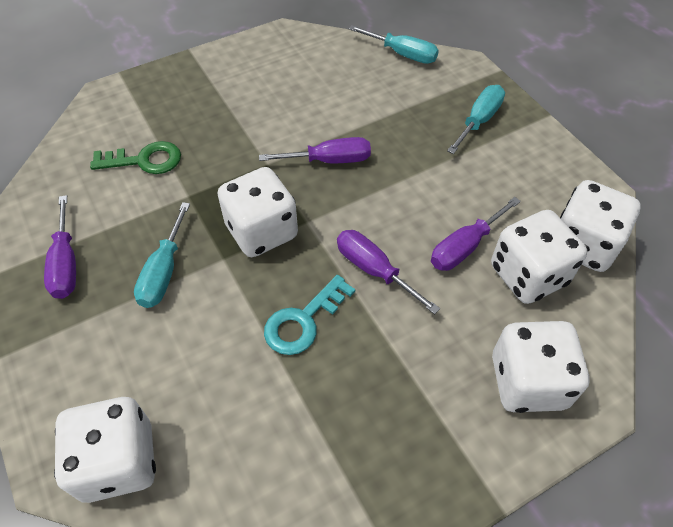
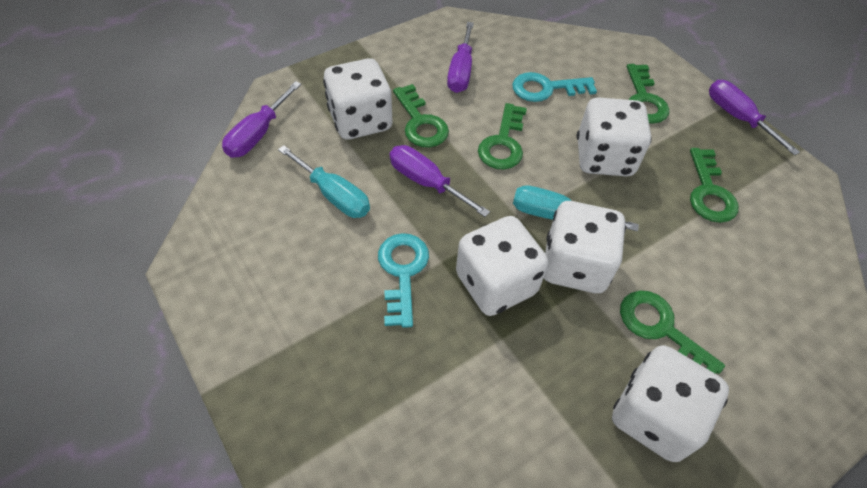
green key: [90,141,181,174] = 1 -> [393,84,449,147] [478,103,527,170] [620,291,725,374] [627,64,669,124] [690,148,739,223] = 5
turquoise key: [264,275,355,355] = 1 -> [378,233,429,328] [512,72,597,102] = 2
turquoise screwdriver: [134,202,190,308] [349,25,439,64] [447,85,505,154] = 3 -> [278,145,370,218] [513,185,639,231] = 2

